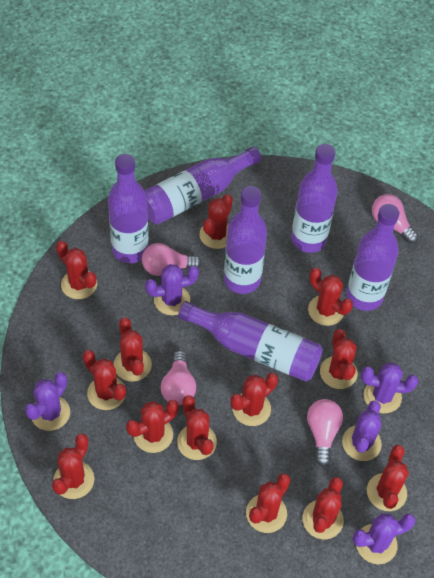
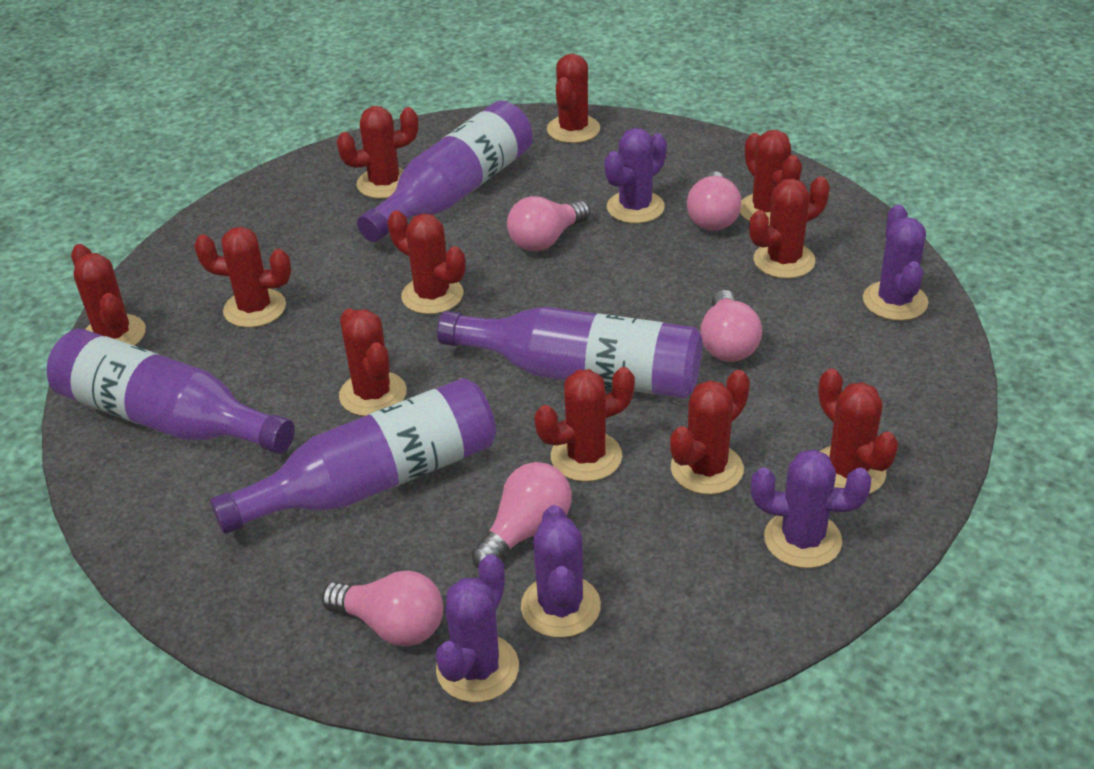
pink light bulb: [142,243,202,276] [161,350,196,405] [307,399,343,467] [372,194,418,243] = 4 -> [322,571,443,647] [471,462,572,568] [507,196,590,252] [687,171,742,231] [700,290,762,362] = 5
purple bottle: [108,154,149,263] [145,146,261,224] [178,301,323,382] [224,186,267,294] [291,144,338,253] [346,204,399,311] = 6 -> [47,329,295,454] [210,378,496,534] [357,101,533,242] [437,307,702,398] = 4
red cactus: [52,433,94,499] [56,241,97,299] [83,350,126,410] [114,318,152,382] [126,400,179,453] [177,395,217,460] [199,194,233,249] [230,373,278,426] [246,473,290,533] [302,477,344,539] [308,268,353,326] [320,329,358,389] [367,445,409,511] = 13 -> [71,244,146,346] [194,227,291,328] [337,106,418,199] [339,309,407,416] [388,210,465,314] [534,367,635,482] [547,53,600,143] [670,370,750,495] [740,130,802,225] [749,176,830,279] [818,368,898,494] = 11

